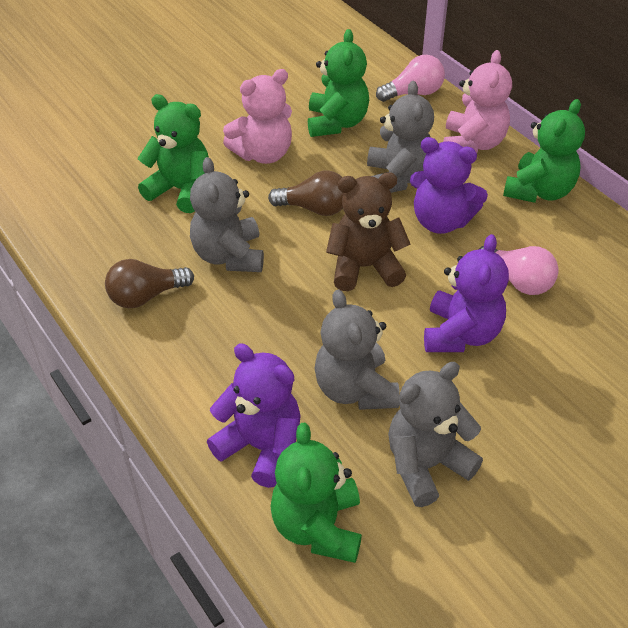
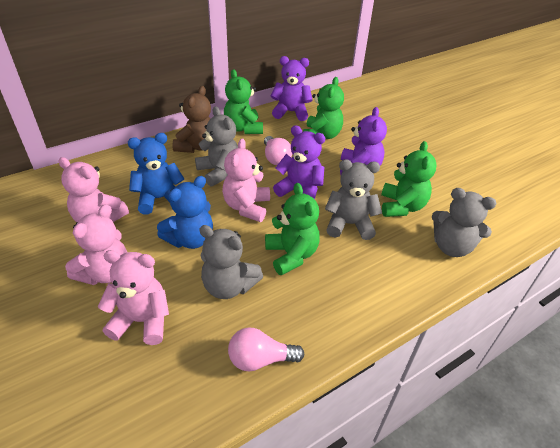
blue teddy bear: none = 0 -> [128,133,184,215] [157,176,213,249] = 2
brown light bulb: [105,259,194,308] [268,170,343,216] = 2 -> none = 0
pink teddy bear: [223,69,292,164] [443,50,512,153] = 2 -> [58,157,129,222] [65,204,128,285] [98,250,169,345] [222,138,270,222] = 4

